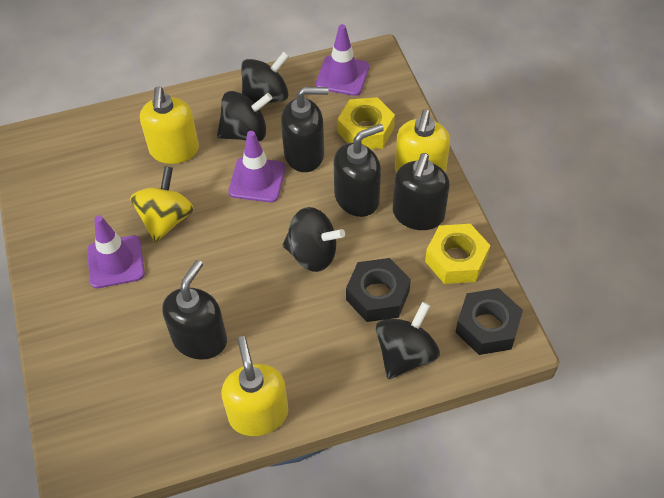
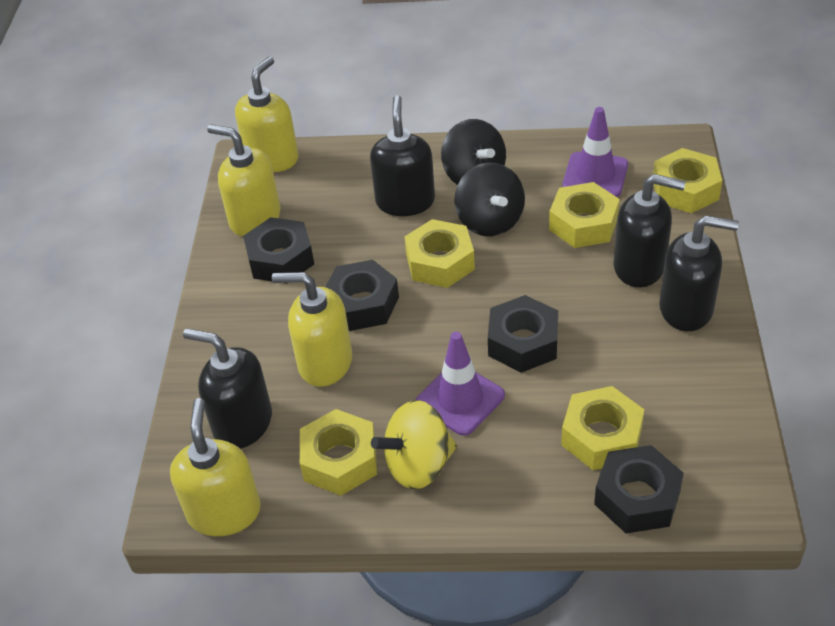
black nut: [346,258,411,322] [455,288,523,355] = 2 -> [243,217,314,284] [326,260,399,331] [488,295,558,373] [594,445,684,533] = 4
black spinning top: [217,91,272,141] [241,52,289,103] [283,207,345,272] [376,302,440,379] = 4 -> [441,119,506,185] [454,163,525,236] = 2
purple traffic cone: [87,215,145,288] [228,131,286,202] [316,24,369,96] = 3 -> [416,331,505,436] [563,107,628,197] = 2
yellow nut: [338,97,395,149] [425,224,490,284] = 2 -> [300,409,377,496] [404,219,475,288] [549,182,620,248] [561,386,645,470] [653,148,722,213] = 5
yellow soap dispenser: [140,87,199,164] [221,336,288,436] [395,110,450,173] = 3 -> [170,398,261,536] [207,124,281,236] [235,56,299,172] [272,272,352,387] = 4

